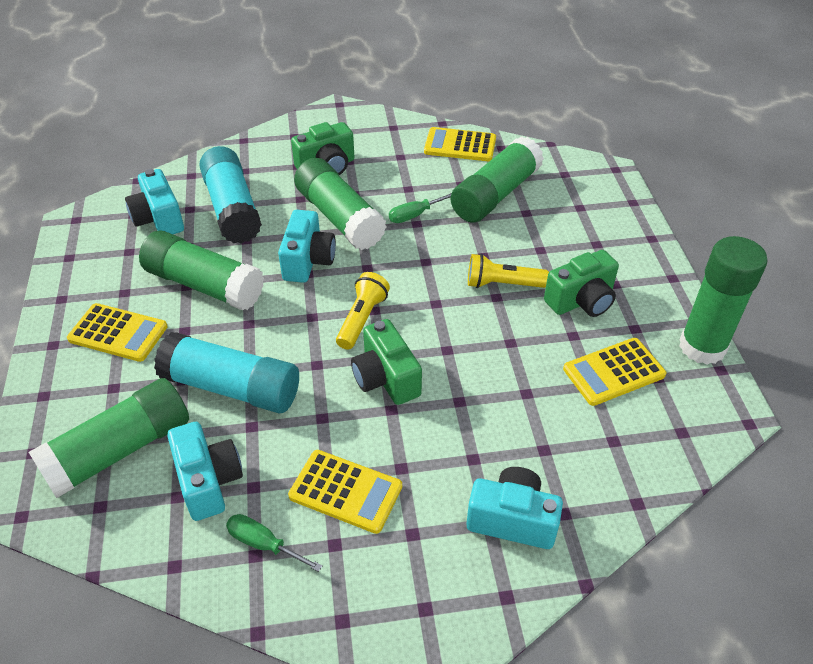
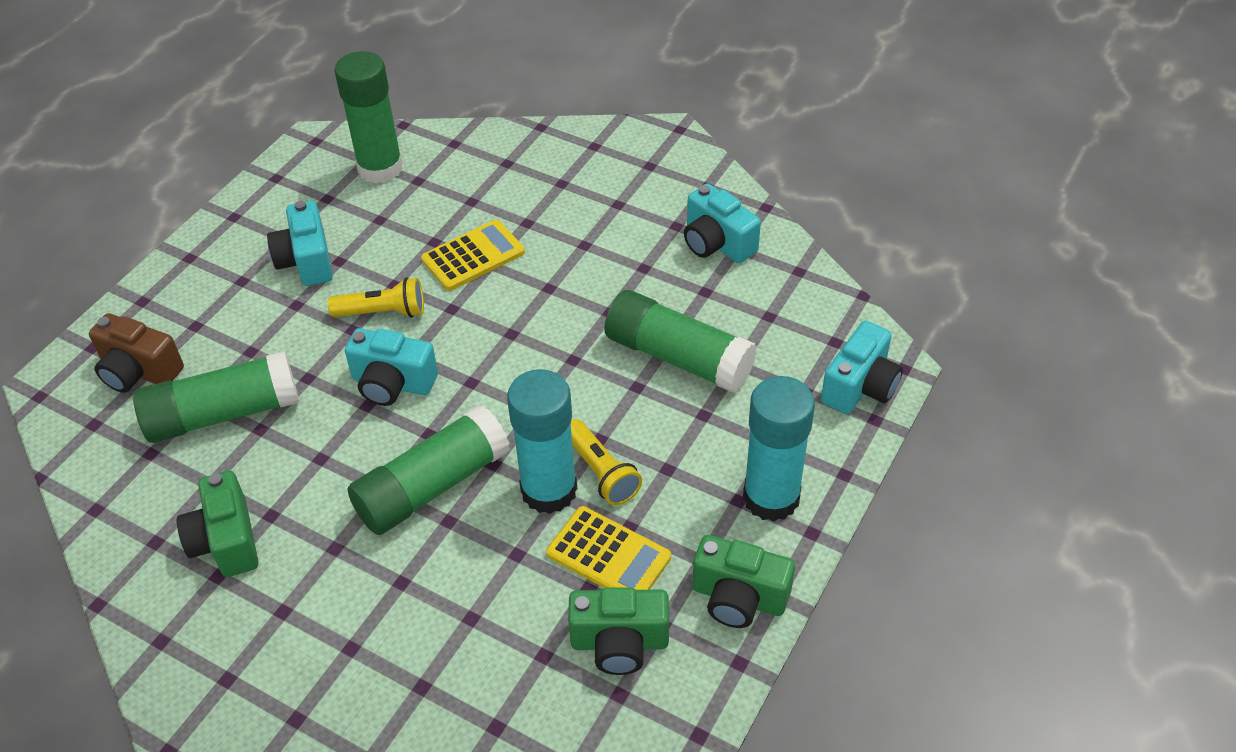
brown camera: none = 0 -> [89,313,184,393] = 1
green glue stick: [29,378,189,498] [139,230,264,310] [294,158,386,250] [451,136,544,223] [679,236,768,365] = 5 -> [133,351,299,443] [334,51,403,184] [347,405,510,535] [604,290,757,393] = 4
green screwdriver: [226,514,323,572] [389,193,452,223] = 2 -> none = 0
yellow calculator: [67,303,168,362] [288,450,402,534] [424,127,496,161] [563,338,666,406] = 4 -> [421,220,525,291] [546,506,671,590] = 2

